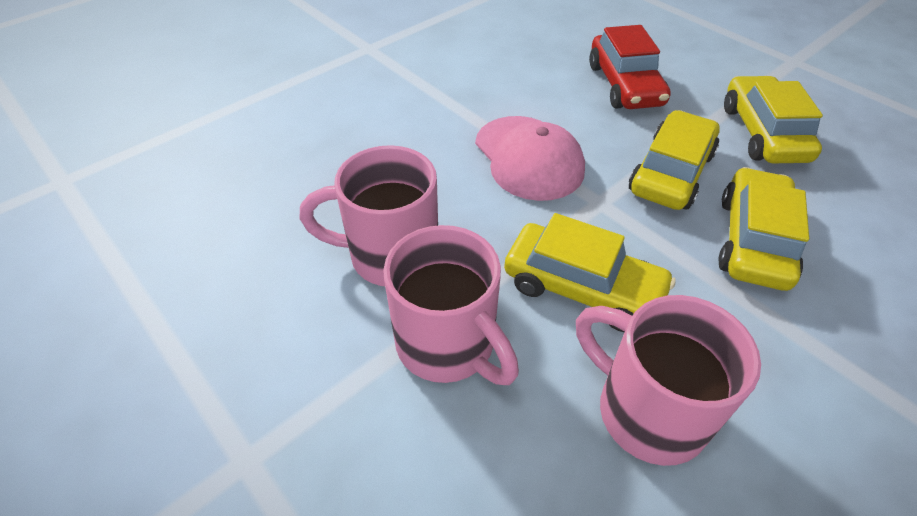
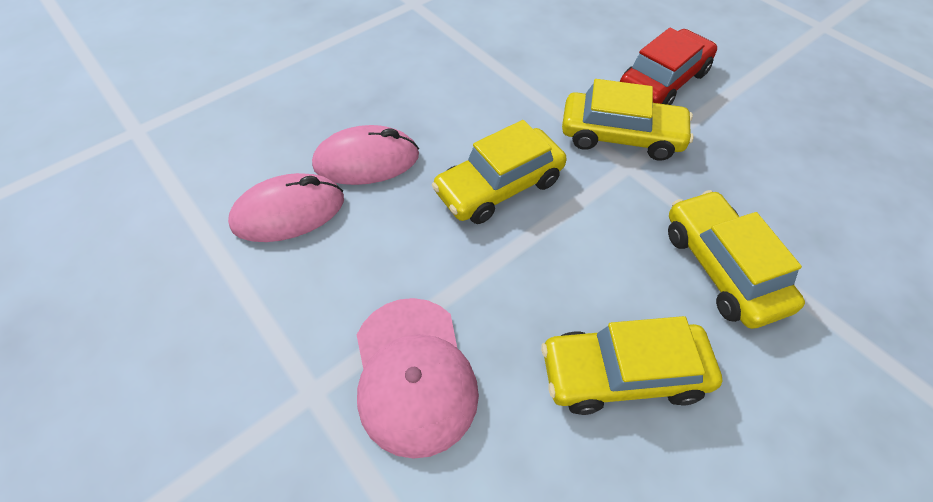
pink mouse: none = 0 -> [228,173,344,242] [312,125,419,185] = 2
pink mug: [299,145,438,286] [383,225,519,385] [576,295,761,466] = 3 -> none = 0

